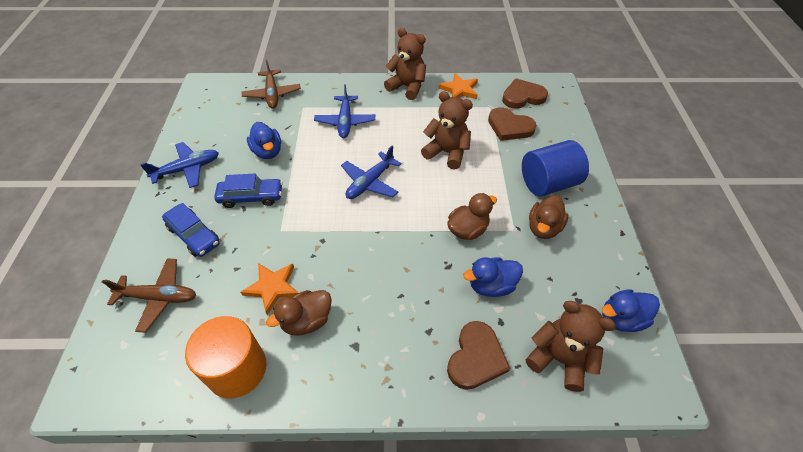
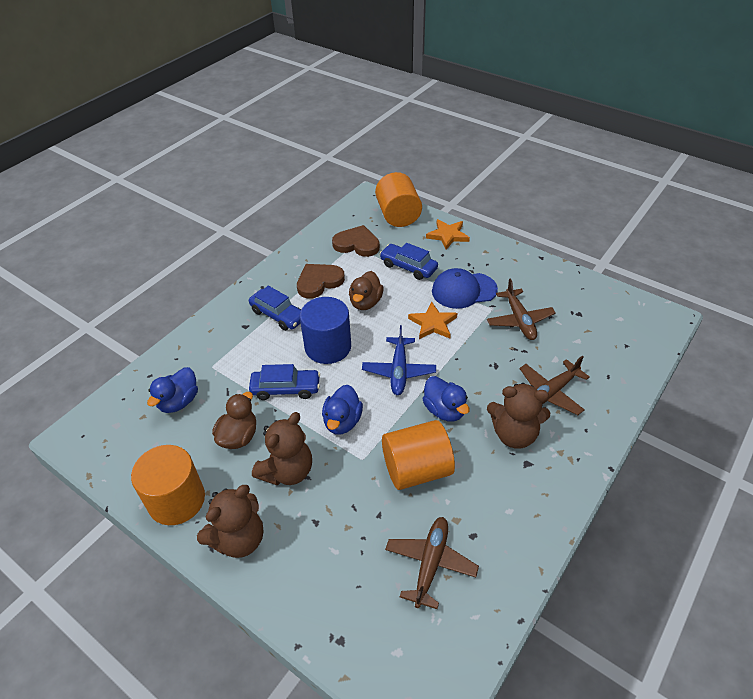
blue cap: none = 0 -> [432,268,498,309] = 1
blue car: [162,203,220,257] [214,173,283,208] = 2 -> [249,286,301,331] [249,364,320,400] [380,243,438,280] = 3
blue plane: [140,142,219,188] [314,84,375,138] [341,146,402,199] = 3 -> [362,325,436,395] = 1
brown duck: [266,290,331,336] [447,193,497,240] [529,195,568,239] = 3 -> [212,392,256,449] [349,271,384,310] = 2
brown heart: [447,321,510,390] [488,107,536,141] [502,78,548,109] = 3 -> [297,264,345,299] [332,225,380,257] = 2
brown plane: [102,258,196,333] [242,59,301,108] = 2 -> [385,517,479,609] [487,278,556,340] [519,355,590,415] = 3
orange cylinder: [185,316,266,398] = 1 -> [131,445,205,525] [375,172,422,227] [382,420,455,490] = 3

